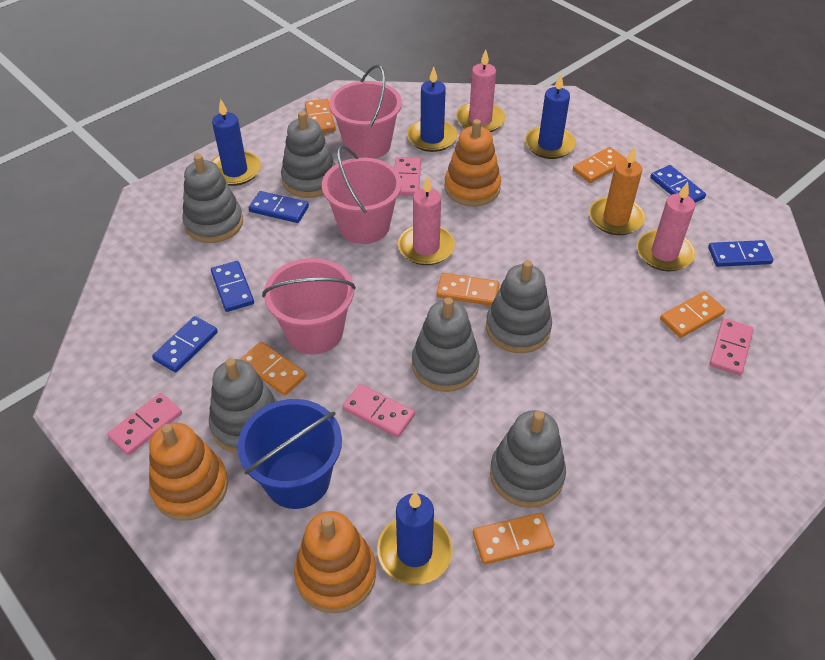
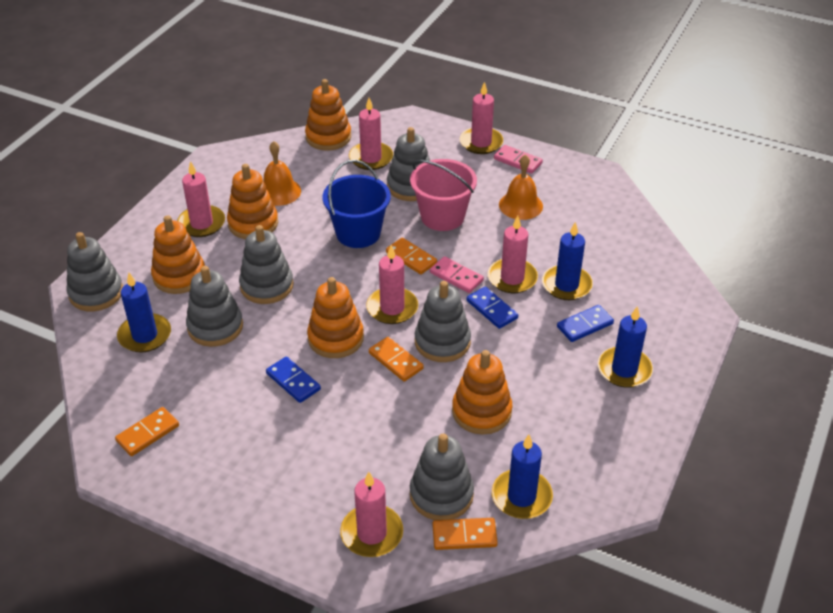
blue domino: [152,316,218,373] [211,261,254,312] [249,191,309,223] [650,165,706,203] [708,240,773,267] = 5 -> [266,357,321,403] [466,287,518,329] [557,305,614,342] = 3
orange bell: none = 0 -> [263,141,301,206] [499,154,543,220] = 2
orange candle: [589,147,645,235] = 1 -> none = 0
orange domino: [240,342,306,396] [305,99,336,133] [436,273,500,306] [473,513,554,565] [573,147,627,183] [660,291,726,338] = 6 -> [115,407,179,456] [369,337,424,382] [386,238,437,274] [432,518,498,550] = 4
orange stacking toy: [149,423,228,521] [294,511,376,613] [445,119,501,206] = 3 -> [151,215,205,294] [227,164,278,239] [305,79,351,151] [307,277,364,358] [452,350,512,435] = 5
pink bucket: [262,258,356,354] [322,145,402,244] [329,64,402,159] = 3 -> [410,159,477,231] = 1
pink candle: [398,175,455,265] [456,49,505,132] [637,182,695,272] = 3 -> [177,161,225,237] [340,472,403,557] [349,98,393,170] [366,245,418,324] [460,82,503,154] [488,215,538,293] = 6
pink domino: [107,393,182,456] [343,384,415,438] [394,157,421,196] [709,318,754,375] = 4 -> [430,256,484,293] [494,145,543,174] = 2

